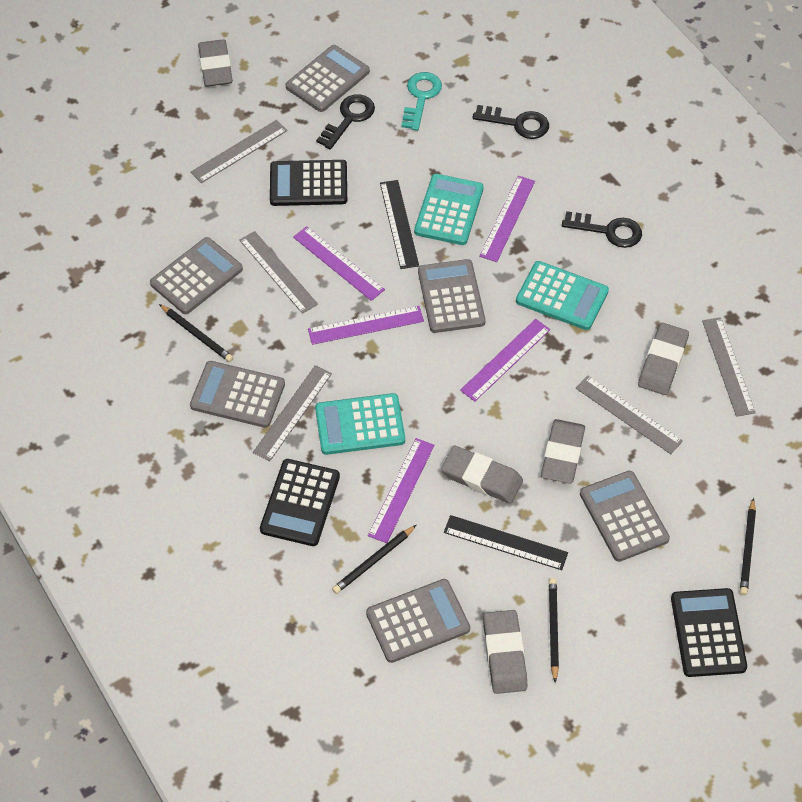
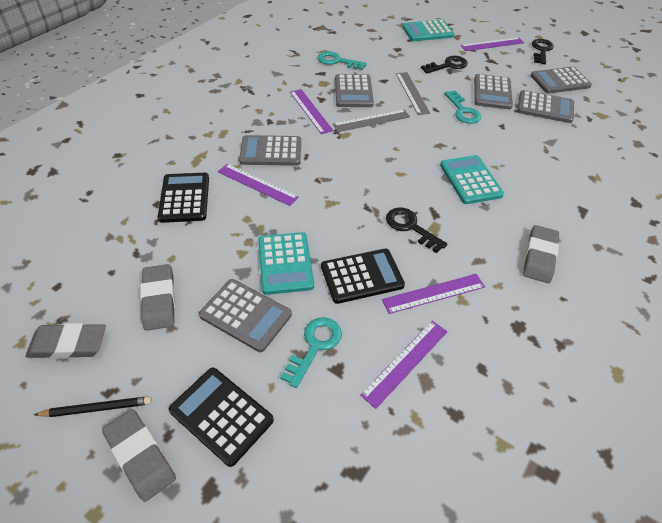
black pencil: [159,304,233,362] [332,525,416,594] [549,578,559,683] [740,498,756,595] = 4 -> [34,396,152,417] = 1
black ruler: [380,180,419,269] [444,515,568,570] = 2 -> none = 0
grey eraser: [198,39,233,87] [441,445,523,504] [483,610,527,694] [541,419,585,484] [638,323,689,395] = 5 -> [26,323,106,359] [102,409,176,502] [140,264,175,331] [523,225,559,283] = 4
grey ruler: [190,120,287,183] [239,231,318,314] [253,365,332,461] [576,375,683,454] [702,317,756,417] = 5 -> [333,109,410,132] [396,72,430,115] = 2
turquoise key: [402,72,442,131] = 1 -> [280,317,342,388] [318,51,367,70] [444,90,481,124] = 3

